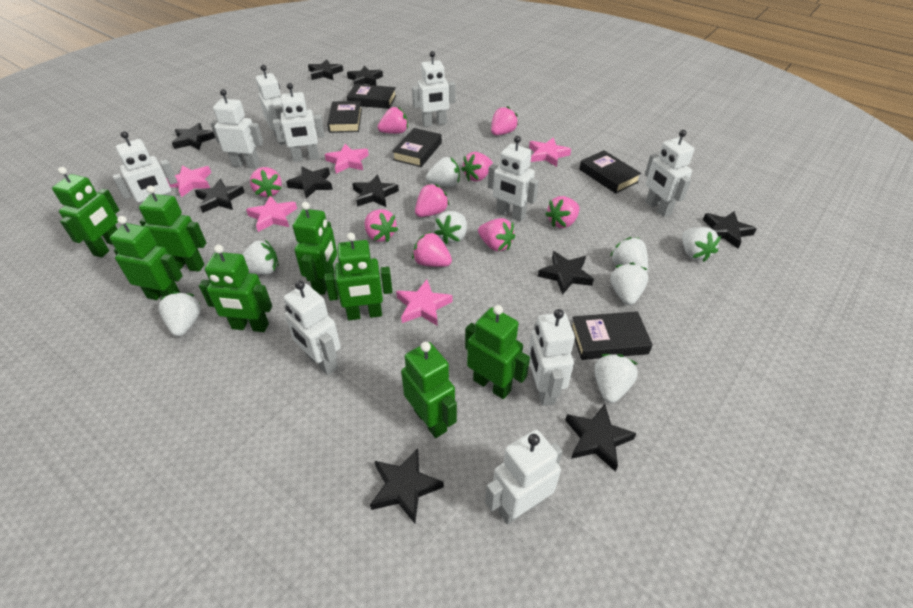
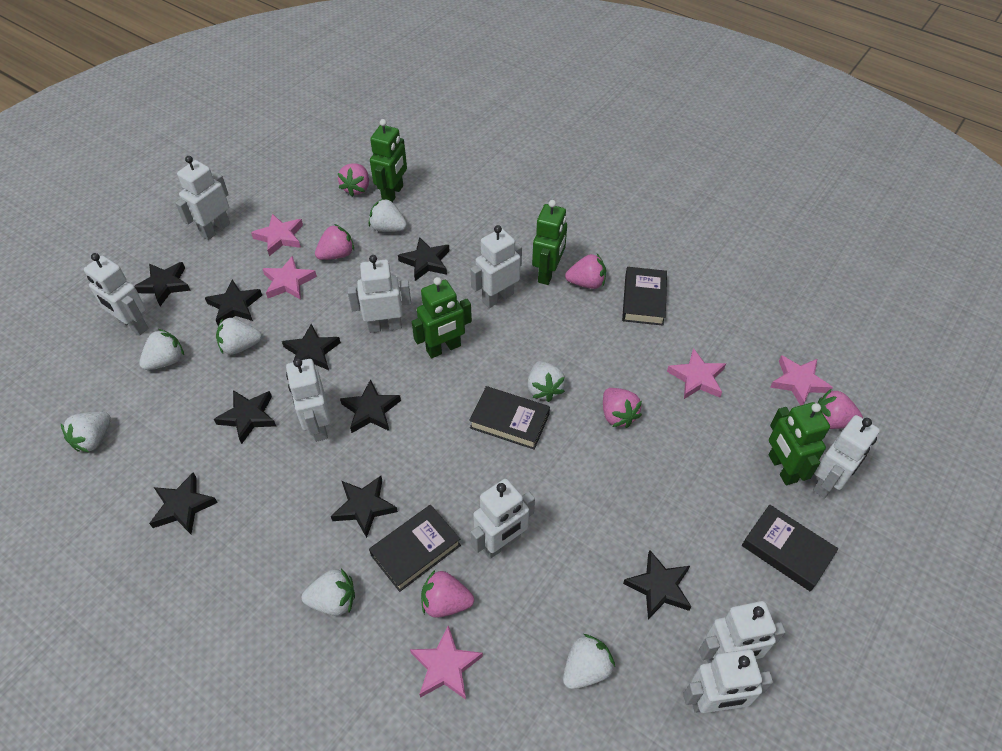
black book: [327,101,362,133] [347,84,396,109] [392,128,442,167] [571,311,653,360] [579,150,641,194] = 5 -> [369,505,461,592] [469,386,550,450] [622,267,667,326] [742,505,838,592] = 4
black star: [172,123,215,150] [195,179,245,213] [286,167,333,199] [308,59,343,80] [347,66,383,86] [352,174,399,207] [370,448,444,523] [538,251,594,295] [565,404,637,471] [703,211,757,249] = 10 -> [134,262,191,306] [149,472,218,534] [205,279,262,326] [214,390,276,444] [282,324,341,370] [331,476,398,538] [340,379,401,433] [398,237,449,281] [623,550,692,619] = 9
green robot: [52,167,119,258] [110,216,183,300] [139,185,206,272] [199,245,272,332] [293,202,337,295] [324,233,393,320] [401,342,457,438] [465,305,530,399] = 8 -> [370,119,407,202] [412,277,472,358] [532,200,567,285] [769,402,830,485] = 4
pink strawberry: [250,167,282,197] [365,209,398,242] [378,107,408,134] [412,232,452,267] [415,184,450,217] [461,152,493,182] [478,218,515,252] [491,106,518,135] [545,196,580,228] = 9 -> [315,224,354,260] [338,164,369,197] [421,570,474,618] [565,254,606,289] [603,388,642,428] [818,389,863,429] = 6
white robot: [112,131,177,204] [210,89,263,169] [256,65,286,145] [273,83,325,162] [284,281,341,375] [412,51,455,127] [485,430,563,524] [488,136,539,222] [528,309,575,406] [645,130,694,217] = 10 -> [84,253,148,336] [175,156,230,240] [286,358,331,442] [347,255,411,333] [470,225,522,308] [471,479,535,559] [683,649,773,713] [699,601,786,663] [813,415,880,498] = 9
white strawberry: [158,292,201,337] [242,240,279,275] [426,157,460,187] [434,211,467,244] [594,354,638,403] [610,237,648,272] [611,262,648,305] [682,227,721,262] = 8 -> [61,412,111,453] [139,329,184,370] [216,318,262,355] [302,568,355,616] [369,198,407,232] [527,361,565,402] [563,634,615,689] = 7

